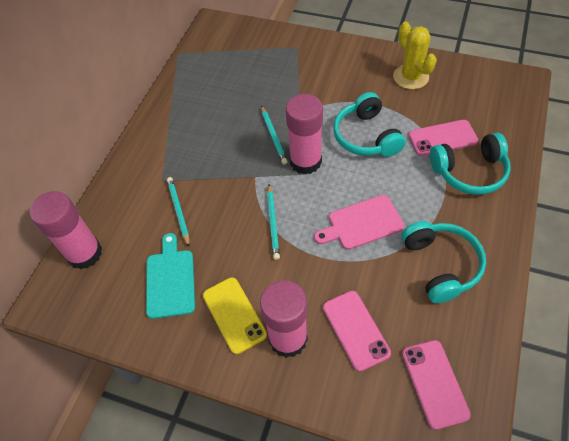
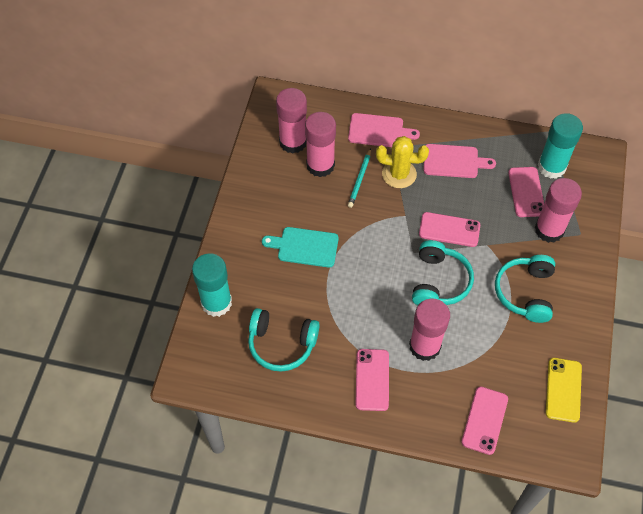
pink cutting board: [314,195,405,250] = 1 -> [348,113,420,147] [423,144,496,178] = 2
pink glue stick: [30,191,102,270] [260,280,308,358] [286,94,323,175] = 3 -> [276,88,307,154] [305,112,336,177] [409,298,450,361] [535,178,582,243] = 4
pink phone: [323,291,391,372] [402,340,471,430] [408,120,478,156] = 3 -> [355,349,389,411] [419,212,480,247] [461,386,508,455] [508,167,544,217] = 4
turquoise glue stick: none = 0 -> [192,253,232,317] [538,113,583,179] = 2
turquoise pencil: [167,177,190,247] [261,106,288,164] [267,184,280,260] = 3 -> [348,148,371,208] = 1

